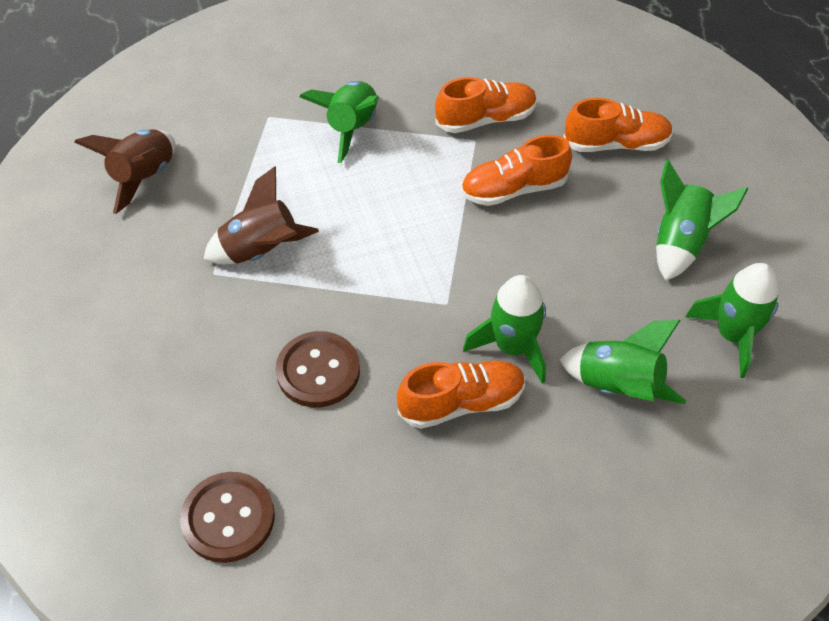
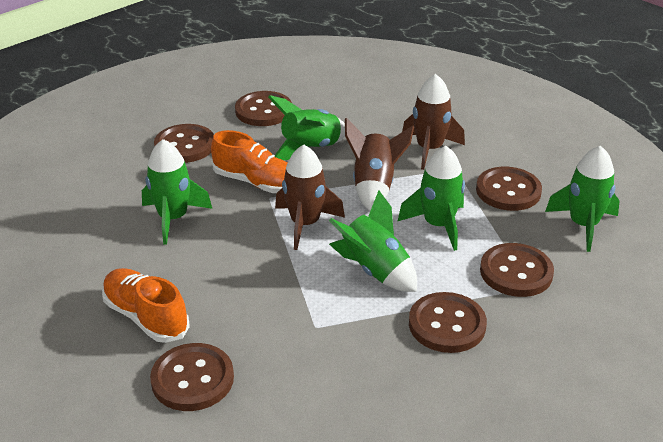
brown button: [180,472,275,563] [276,331,360,407] = 2 -> [150,343,234,411] [154,124,214,163] [235,91,292,126] [409,292,487,353] [476,167,542,211] [480,243,554,297] = 6
brown rocket: [74,129,176,214] [204,166,319,264] = 2 -> [275,144,345,250] [345,117,414,211] [402,74,465,170] = 3
orange shoe: [397,361,526,429] [435,77,537,133] [461,135,572,206] [564,98,673,152] = 4 -> [102,268,190,343] [211,130,288,193] = 2

